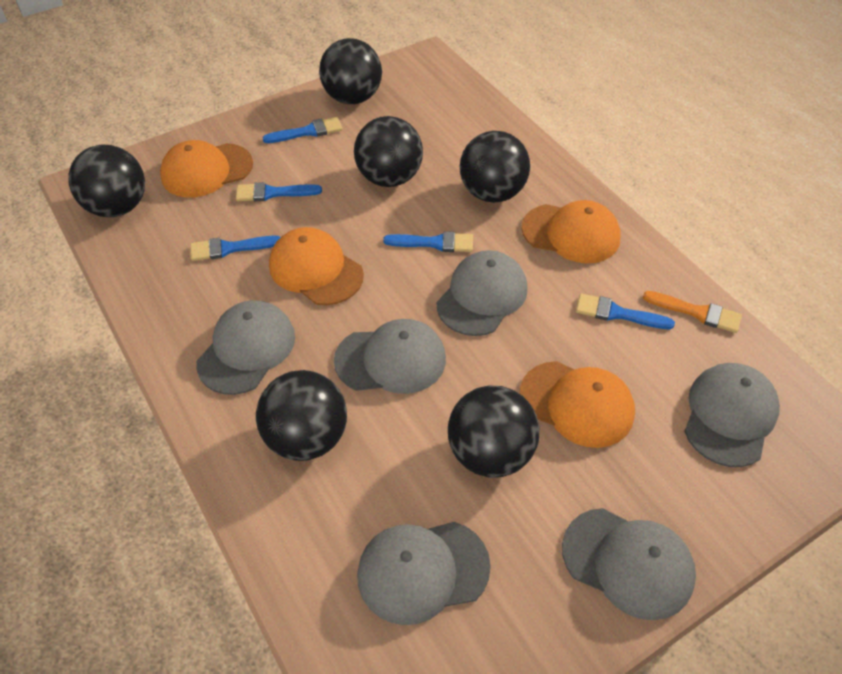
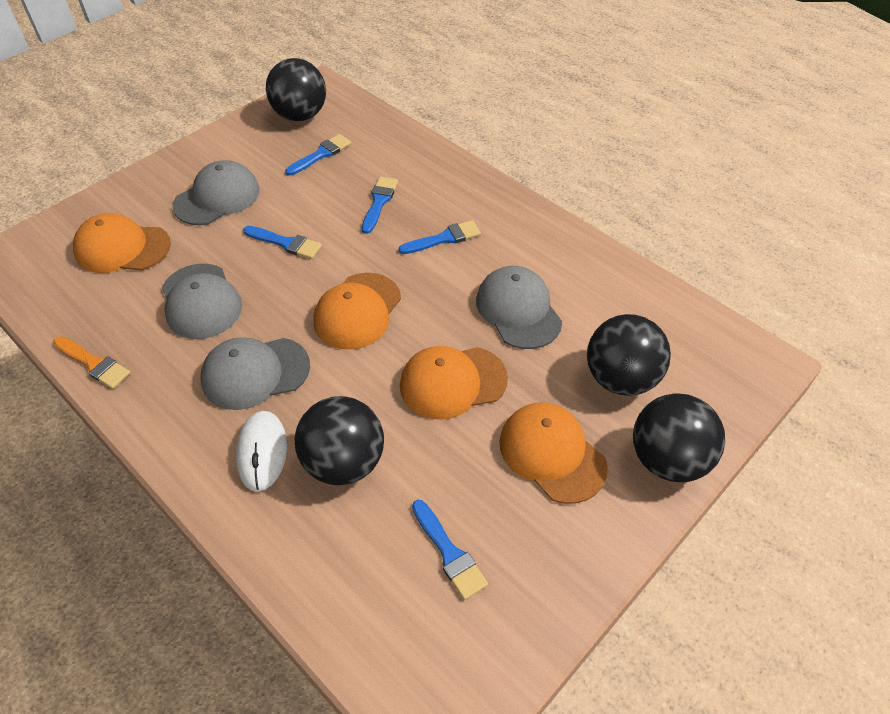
black ball: [68,145,145,217] [256,370,347,461] [319,38,382,104] [354,116,423,187] [448,385,540,478] [460,131,530,203] = 6 -> [266,58,326,121] [295,396,384,485] [587,314,671,396] [633,393,725,482] = 4
grey cap: [196,300,295,395] [334,319,446,394] [357,522,491,625] [437,250,528,336] [562,508,696,620] [684,363,780,467] = 6 -> [162,264,242,339] [172,160,260,225] [201,337,310,410] [476,266,562,349] = 4
white mouse: none = 0 -> [235,411,287,492] = 1

